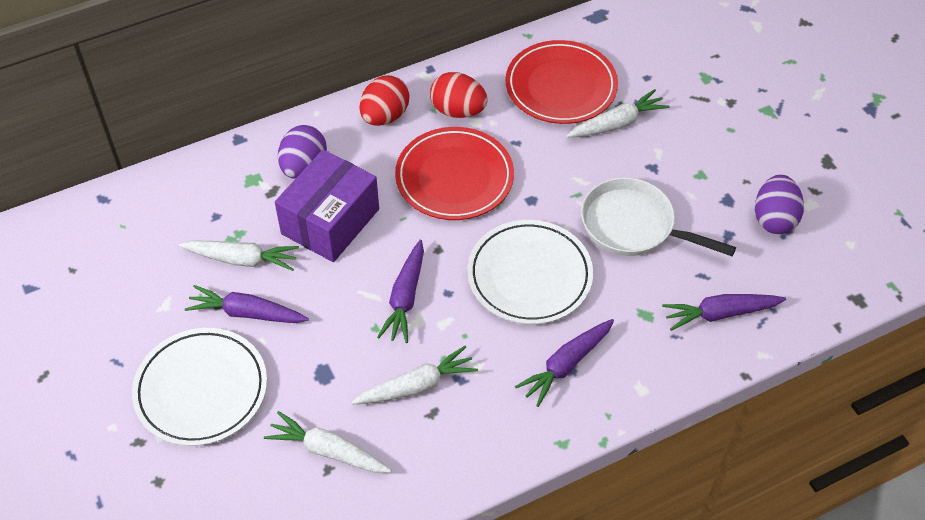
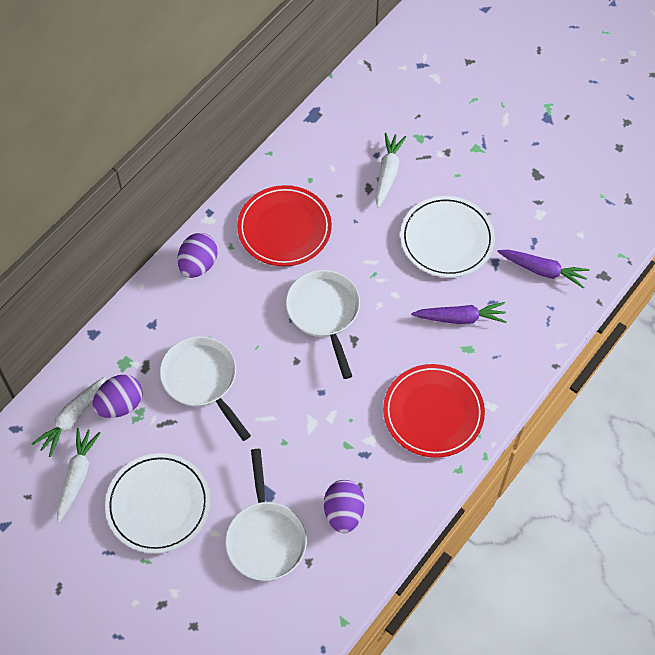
purple box: [275,149,379,262] = 1 -> none = 0
purple carrot: [185,285,309,323] [377,240,424,343] [515,319,614,407] [662,294,786,331] = 4 -> [411,302,507,324] [498,250,590,289] = 2
purple egg: [278,125,327,179] [755,175,804,234] = 2 -> [93,375,143,418] [177,233,218,278] [324,480,365,533] = 3
red egg: [360,75,409,126] [430,72,488,118] = 2 -> none = 0
white carrot: [178,240,299,271] [264,411,392,473] [352,346,478,404] [567,89,670,138] = 4 -> [32,377,106,457] [57,428,101,523] [376,133,406,208] = 3
white pan: [581,177,736,256] = 1 -> [160,336,251,441] [225,449,307,581] [286,270,360,379] = 3

